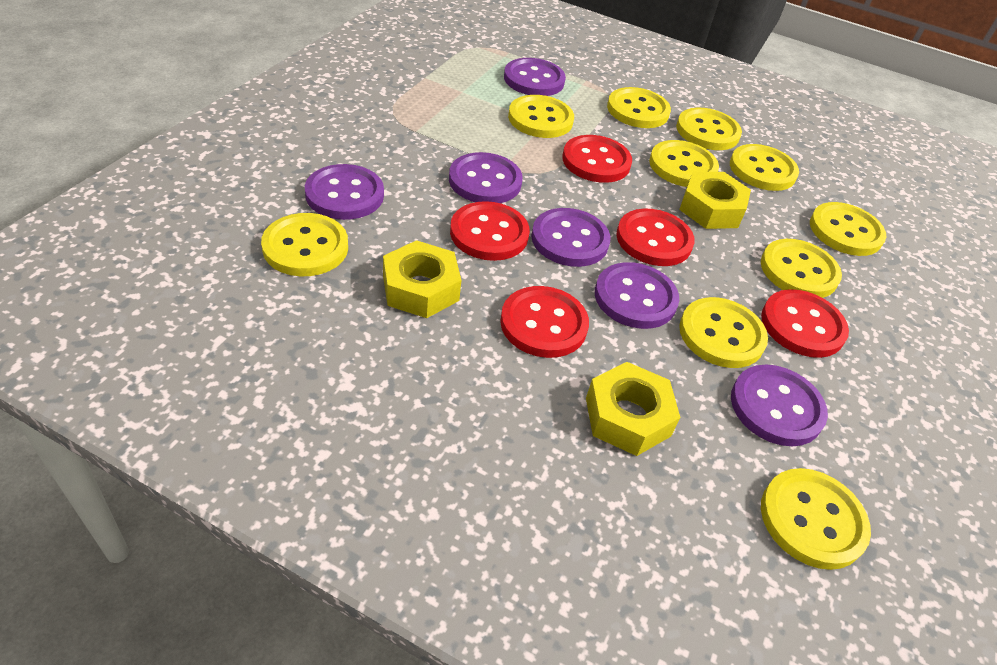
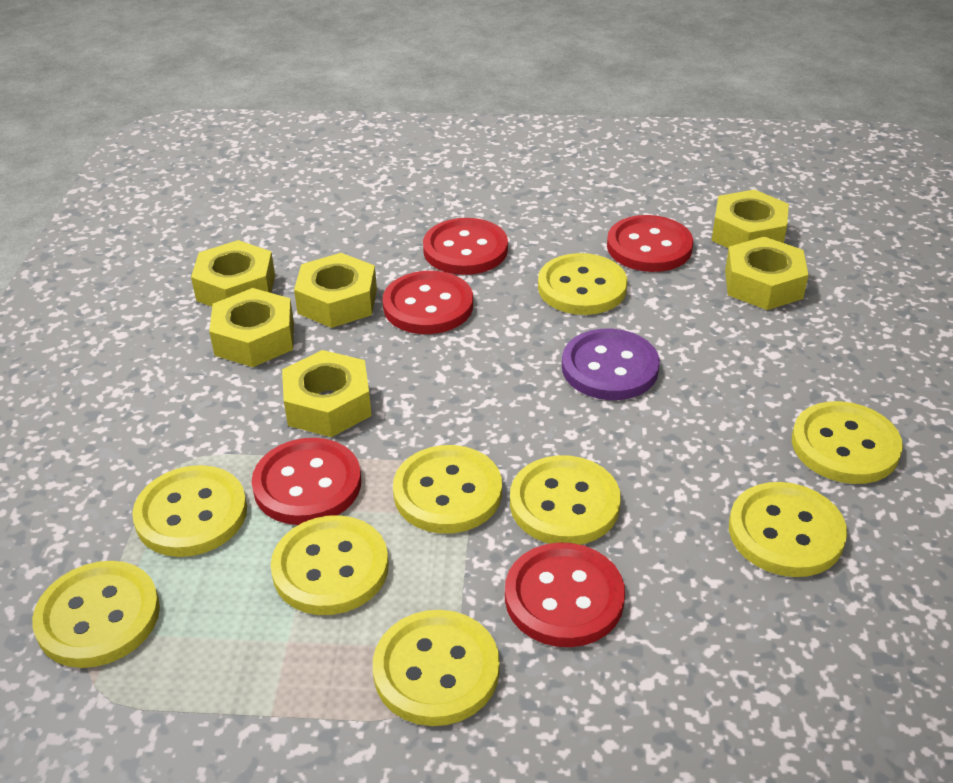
purple button: [305,164,384,220] [449,152,523,203] [504,58,566,96] [531,208,610,267] [595,262,679,329] [731,365,828,446] = 6 -> [562,329,660,400] = 1
yellow button: [261,213,348,276] [508,95,574,138] [607,87,671,128] [649,140,719,187] [676,108,742,150] [679,297,768,368] [730,144,799,191] [761,239,842,298] [761,468,871,570] [810,202,886,256] = 10 -> [32,561,160,668] [132,465,247,557] [271,515,389,615] [373,610,500,726] [393,445,502,534] [510,455,621,545] [538,253,627,315] [729,482,847,577] [792,401,903,484] = 9
yellow nut: [383,240,461,318] [586,362,680,456] [679,172,751,229] = 3 -> [191,240,275,307] [209,288,294,367] [282,350,372,437] [294,253,377,328] [711,189,789,248] [725,237,809,310] = 6

